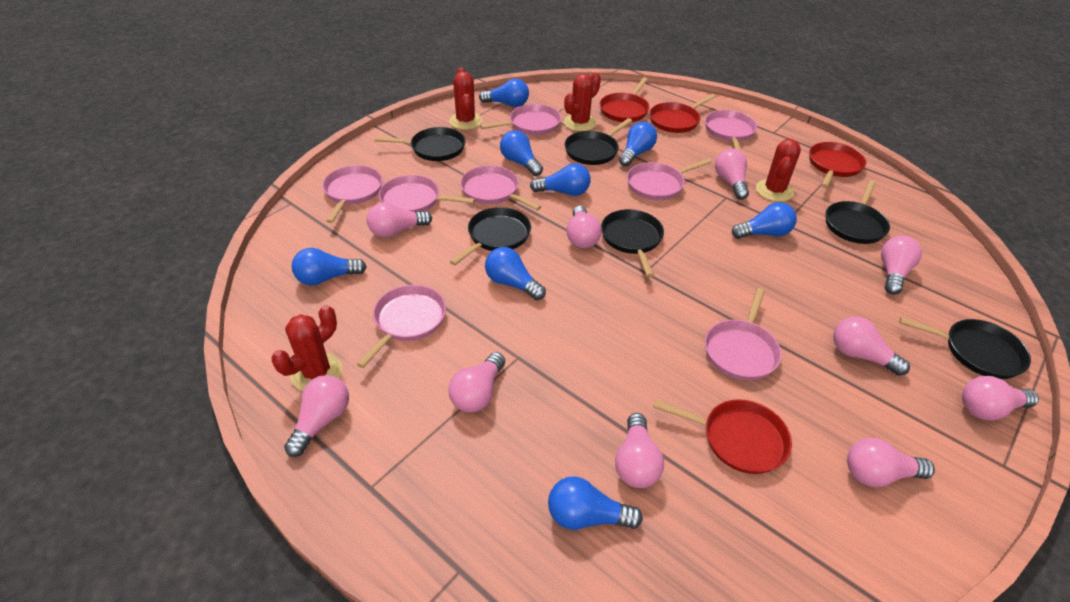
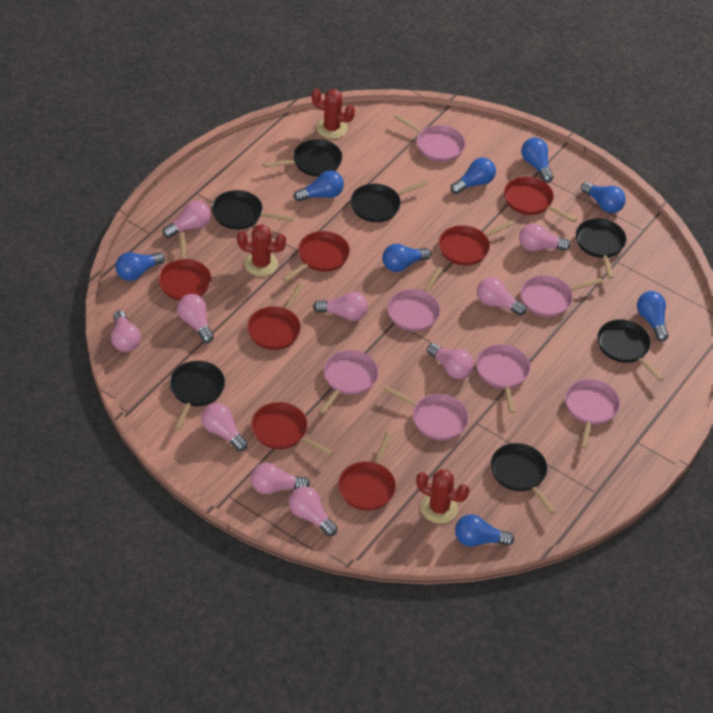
black pan: [375,127,466,161] [450,207,531,265] [564,118,632,165] [601,209,664,277] [826,180,890,244] [899,317,1031,379] = 6 -> [169,361,225,430] [212,190,294,229] [263,139,343,177] [350,180,427,222] [491,443,556,514] [576,218,626,279] [597,319,664,381] = 7
pink pan: [322,165,383,223] [357,285,446,368] [379,175,475,212] [460,165,541,210] [480,104,561,135] [627,158,712,200] [705,110,757,152] [705,288,782,380] = 8 -> [319,350,379,414] [384,386,469,441] [387,267,443,332] [394,114,465,162] [476,344,530,413] [521,275,603,317] [565,379,620,449] = 7
red cactus: [271,305,342,391] [449,68,482,130] [564,72,601,131] [756,139,801,202] = 4 -> [237,225,286,276] [312,88,355,139] [416,470,469,523] = 3
red pan: [600,77,650,122] [649,94,716,133] [653,399,792,474] [809,142,866,188] = 4 -> [158,232,211,300] [247,283,304,350] [251,402,333,456] [282,231,350,282] [338,433,396,511] [439,220,515,266] [504,177,577,223] = 7

